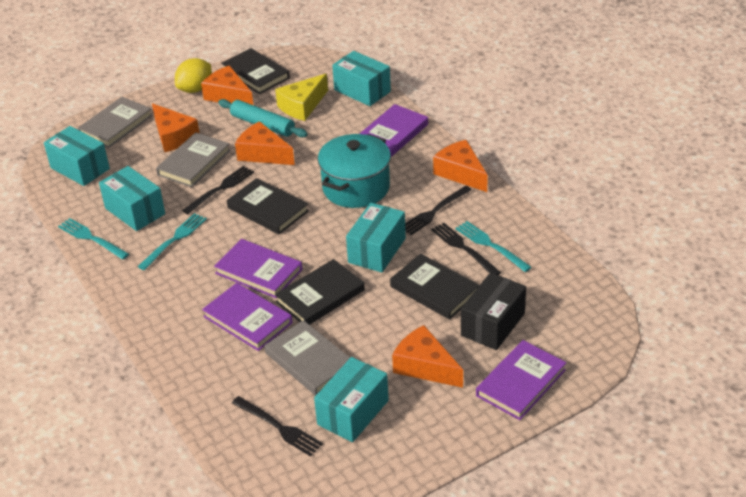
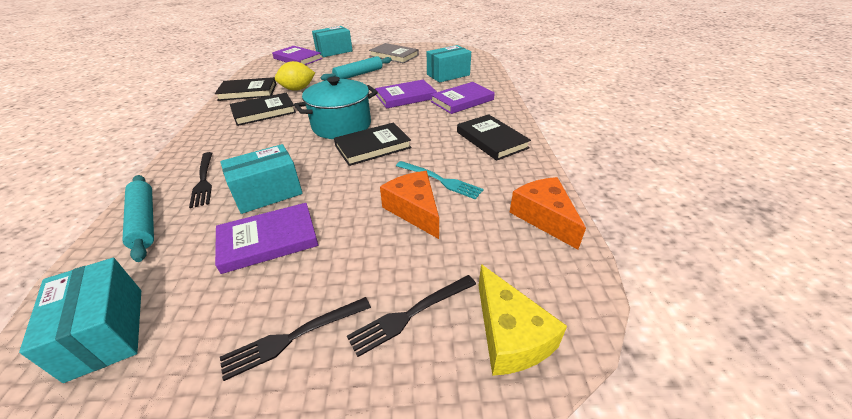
black box: [461,272,526,350] = 1 -> none = 0
black fork: [182,166,254,214] [232,396,323,457] [405,186,472,235] [431,223,501,275] = 4 -> [189,152,212,208] [220,297,371,381] [347,275,476,357] = 3
grey book: [78,97,153,148] [156,132,230,187] [264,320,350,396] = 3 -> [369,43,419,63] = 1
orange cheese: [152,103,199,152] [201,65,253,105] [235,121,295,165] [392,325,463,388] [433,140,488,192] = 5 -> [380,171,439,239] [510,177,586,250] = 2
turquoise box: [44,126,110,186] [99,166,165,231] [314,357,389,442] [332,51,391,106] [346,203,406,273] = 5 -> [19,258,141,383] [220,144,303,214] [312,26,353,57] [427,45,471,83] = 4
turquoise fork: [58,218,129,260] [137,213,207,270] [455,221,532,272] = 3 -> [396,161,484,199] = 1
turquoise rolling pin: [218,99,308,138] = 1 -> [122,175,154,262] [321,56,392,81] = 2

